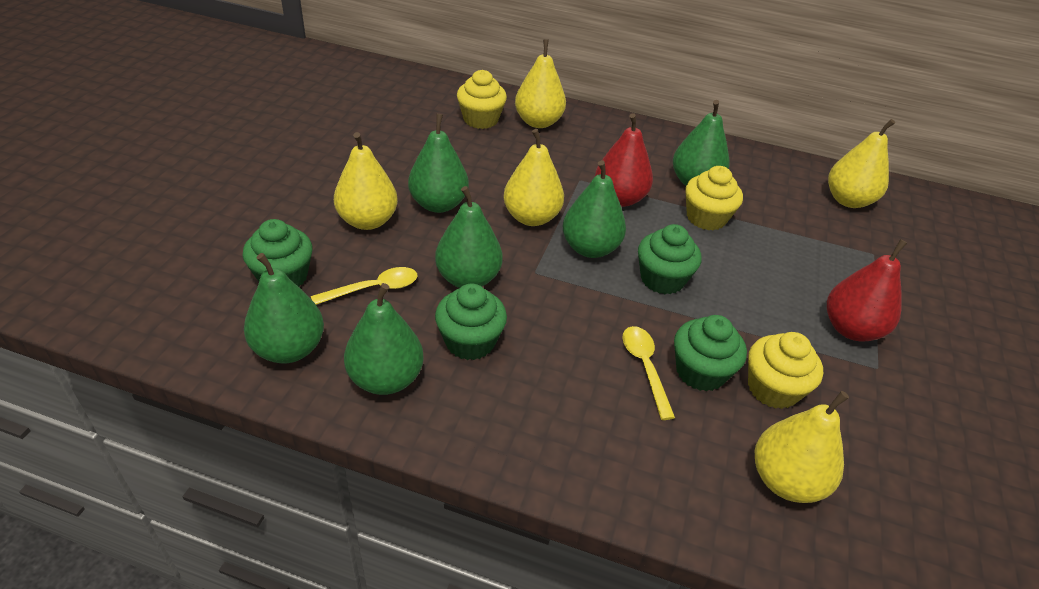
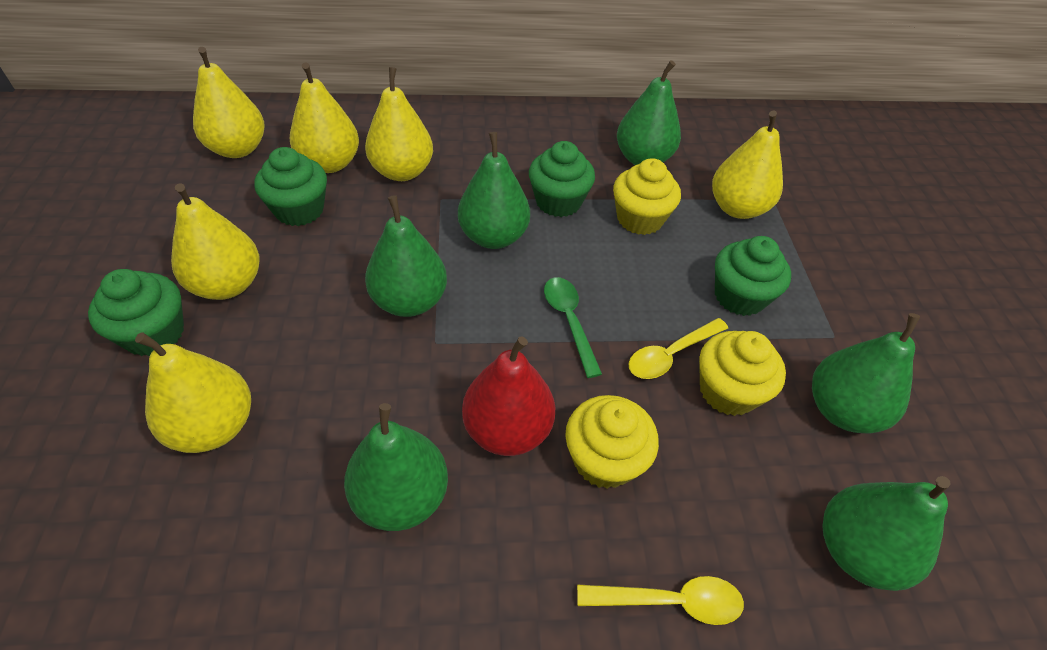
green spoon: none = 0 -> [544,277,602,378] = 1
red pear: [595,113,653,207] [827,239,907,341] = 2 -> [462,336,555,456] = 1
yellow pear: [334,132,398,230] [503,129,564,226] [515,40,566,128] [755,391,849,503] [828,119,895,208] = 5 -> [135,332,251,453] [171,183,259,300] [193,47,265,158] [290,62,359,173] [365,67,433,181] [712,111,783,219] = 6

